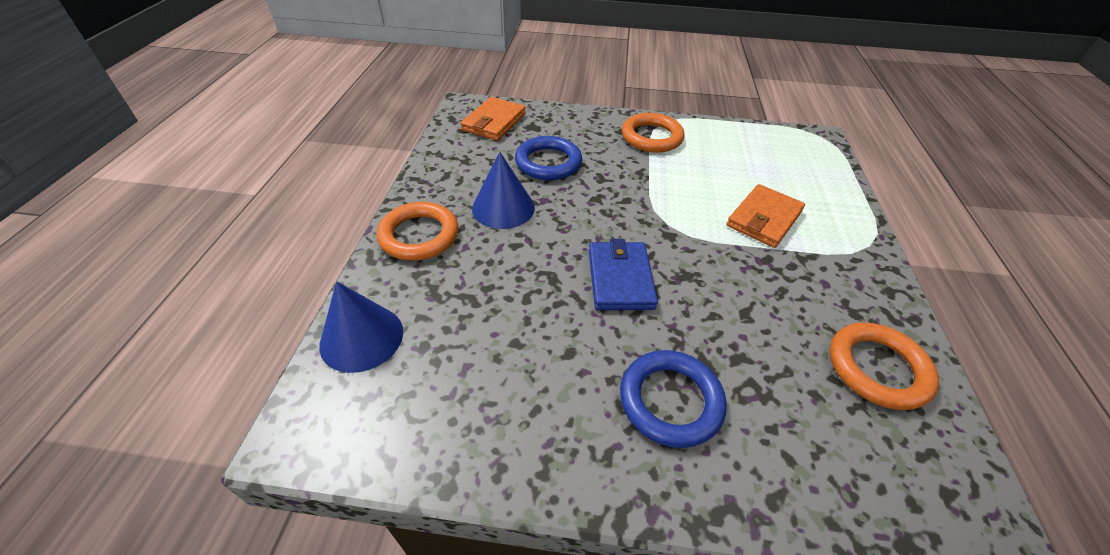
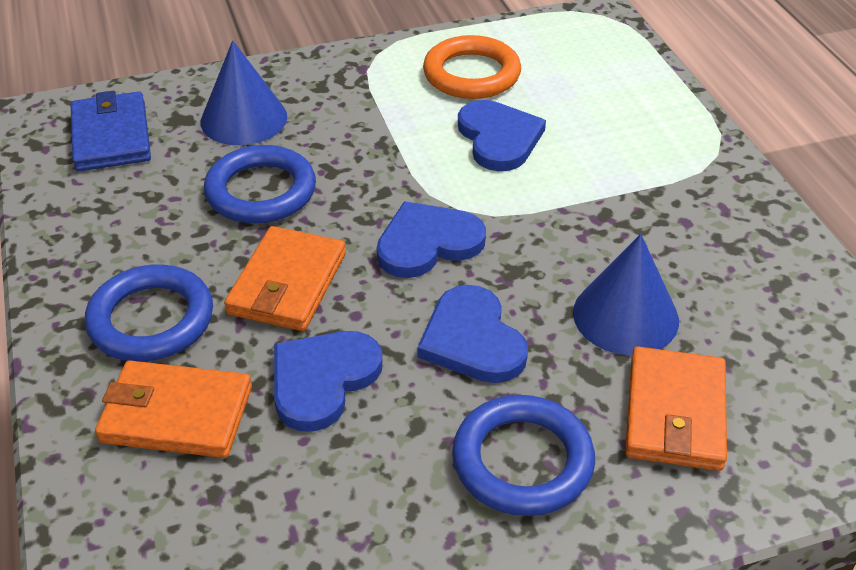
blue heart: none = 0 -> [274,331,382,432] [377,201,486,278] [418,285,528,383] [458,100,546,171] = 4
blue ring: [515,136,582,180] [620,350,726,448] = 2 -> [85,264,213,362] [204,145,316,224] [452,395,595,516] = 3
orange ring: [377,202,458,260] [622,113,684,152] [830,322,939,410] = 3 -> [423,35,521,99] = 1
orange wallet: [460,97,526,141] [726,184,805,248] = 2 -> [95,360,252,458] [224,226,346,331] [625,346,727,471] = 3

